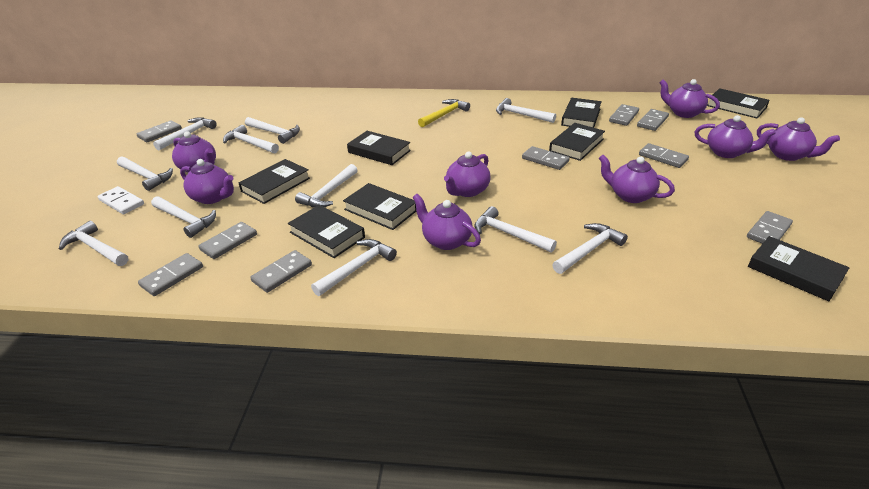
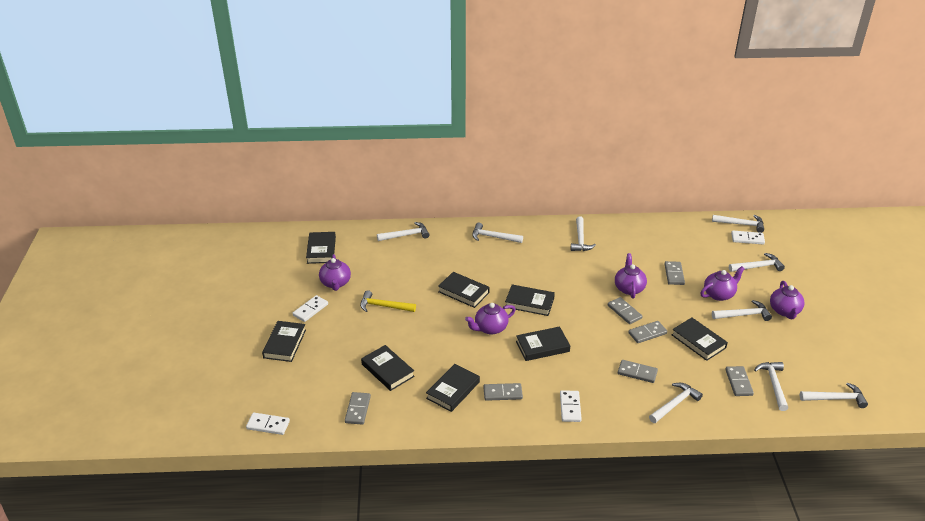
grey domino: [137,120,182,142] [138,253,203,296] [198,222,257,259] [250,250,312,293] [522,146,570,170] [609,104,639,126] [637,109,669,131] [639,143,689,168] [747,211,793,244] = 9 -> [345,392,371,425] [483,383,523,401] [608,297,643,324] [618,360,658,383] [628,321,667,343] [665,261,685,285] [725,366,754,396] = 7
purple teapot: [172,131,216,173] [180,159,234,204] [412,194,481,250] [444,151,490,197] [599,155,675,203] [659,79,720,118] [695,115,776,158] [757,117,840,161] = 8 -> [319,254,351,291] [465,303,516,334] [615,253,647,299] [700,266,745,301] [770,281,805,319] = 5
white domino: [97,186,144,214] = 1 -> [246,413,290,435] [292,295,328,322] [560,390,582,422] [731,231,765,245] = 4
white hammer: [59,221,128,266] [117,156,173,191] [151,196,216,238] [153,117,217,150] [223,125,279,153] [245,117,300,144] [295,164,358,208] [311,239,397,296] [474,206,557,252] [496,98,556,123] [552,223,628,274] = 11 -> [377,222,430,241] [472,223,523,243] [571,216,596,251] [649,383,703,423] [712,215,764,233] [712,300,772,321] [729,253,785,272] [754,362,788,411] [800,383,868,408] = 9

